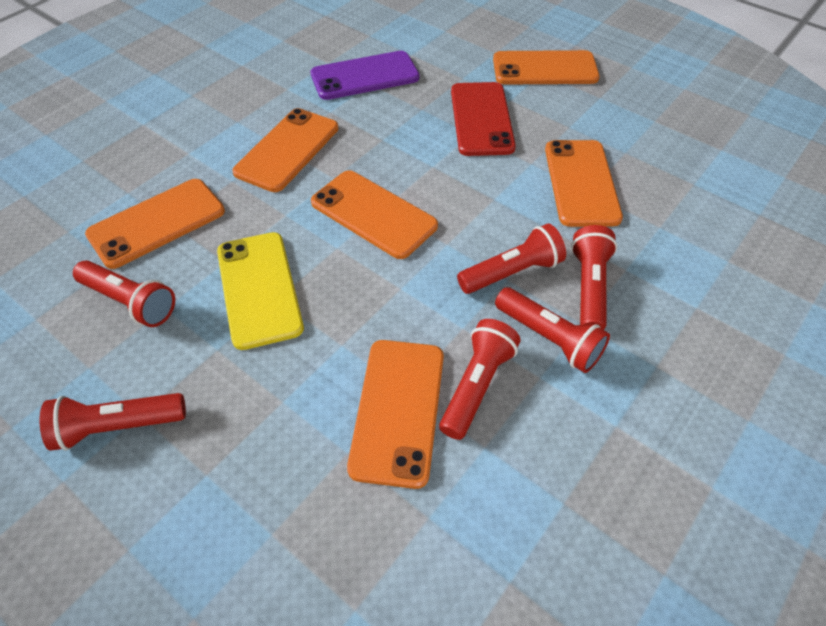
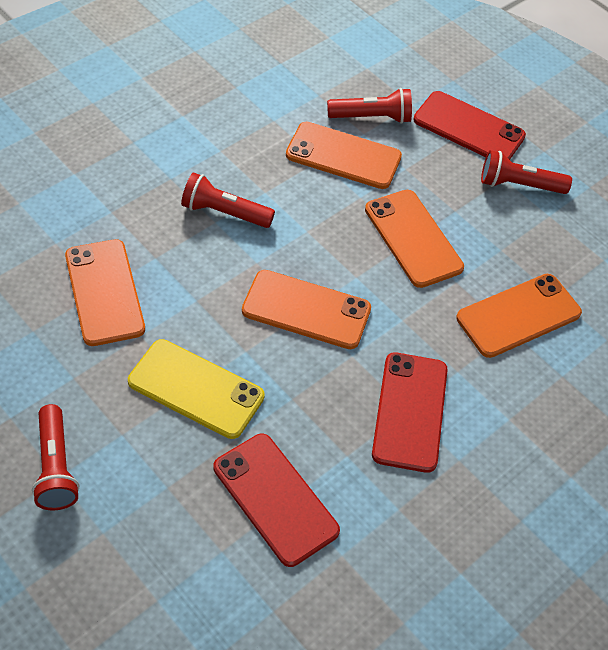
orange phone: [85,179,225,269] [232,108,338,192] [311,170,438,259] [347,340,444,489] [493,50,600,85] [545,140,623,227] = 6 -> [65,239,145,346] [242,270,371,349] [286,122,402,189] [365,190,464,288] [456,274,582,358] = 5
purple phone: [310,51,420,100] = 1 -> none = 0
red flashlight: [40,393,186,451] [73,260,175,327] [439,319,520,440] [457,224,566,294] [495,287,610,373] [571,225,617,330] = 6 -> [32,404,79,510] [181,172,275,228] [327,88,412,124] [481,150,572,194] = 4
red phone: [451,82,516,156] = 1 -> [214,434,340,567] [372,352,448,473] [413,91,526,160] = 3

